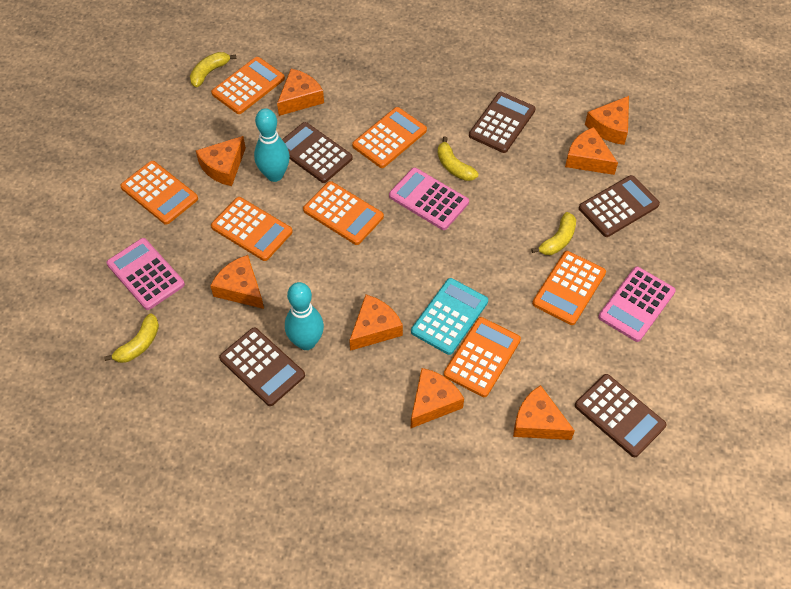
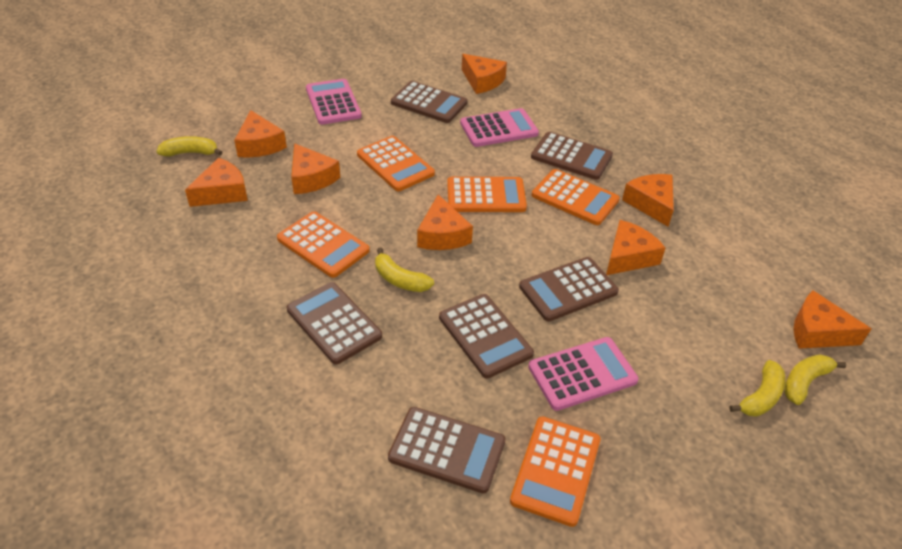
brown calculator: [219,328,305,406] [282,122,353,183] [469,92,536,153] [575,374,667,457] [579,175,660,237] = 5 -> [287,282,382,365] [388,407,506,494] [391,81,467,123] [439,294,534,378] [519,257,619,322] [531,132,613,180] = 6
orange calculator: [120,161,198,225] [211,57,285,114] [211,197,293,261] [303,181,384,245] [352,107,427,168] [444,317,521,397] [532,251,606,325] = 7 -> [277,211,370,278] [357,136,435,191] [447,177,527,212] [510,416,601,527] [532,169,620,225] = 5
turquoise bowling pin: [254,108,290,182] [285,282,324,350] = 2 -> none = 0
turquoise calculator: [411,278,488,355] = 1 -> none = 0

